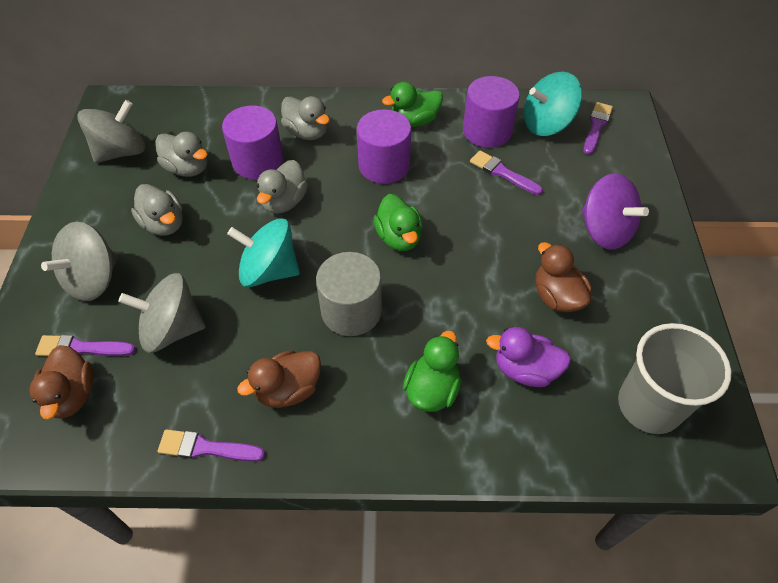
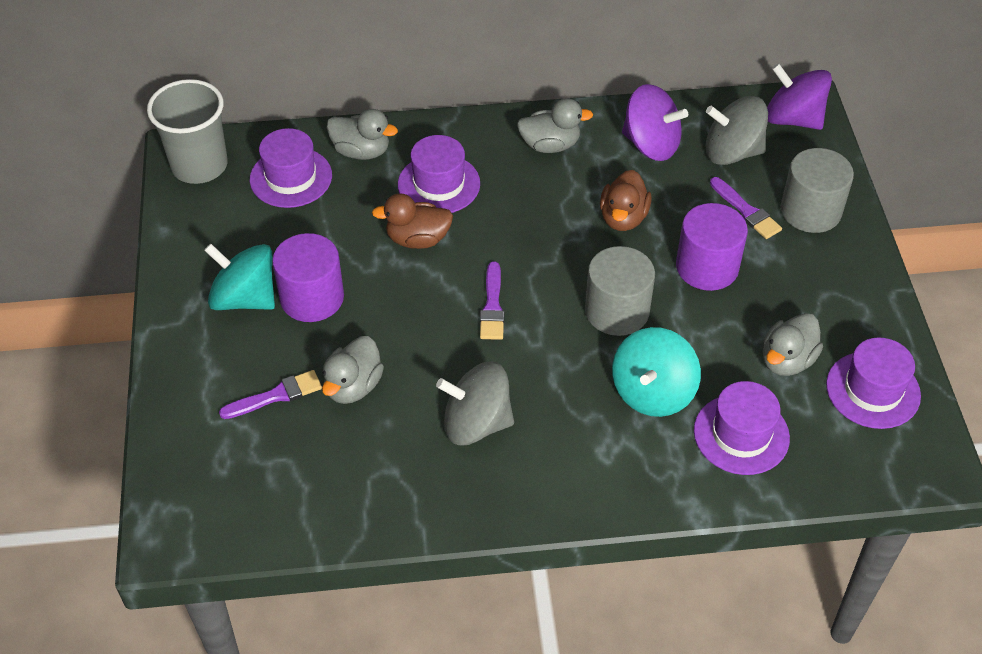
brown duck: [30,345,93,420] [237,350,321,408] [536,242,591,312] = 3 -> [372,193,453,249] [600,170,652,231] = 2
green duck: [374,194,422,251] [382,82,443,127] [403,331,461,412] = 3 -> none = 0
grey cylinder: [316,252,382,336] = 1 -> [585,246,655,336] [781,148,854,233] = 2
grey spinning top: [41,222,117,301] [77,100,145,163] [118,273,206,353] = 3 -> [436,361,514,445] [706,96,768,165] = 2
purple brush: [35,335,135,356] [157,429,265,462] [470,151,543,195] [583,102,613,155] = 4 -> [219,370,322,419] [480,261,504,340] [710,177,782,239] = 3
purple cylinder: [222,106,284,179] [357,109,411,184] [463,76,520,148] = 3 -> [272,233,344,322] [676,203,748,291] = 2
purple duck: [486,327,571,387] = 1 -> none = 0
purple hat: none = 0 -> [250,128,332,208] [398,135,480,213] [694,381,790,475] [826,337,921,429] = 4
purple spinning top: [582,173,649,250] = 1 -> [622,84,688,161] [767,63,832,130] = 2

